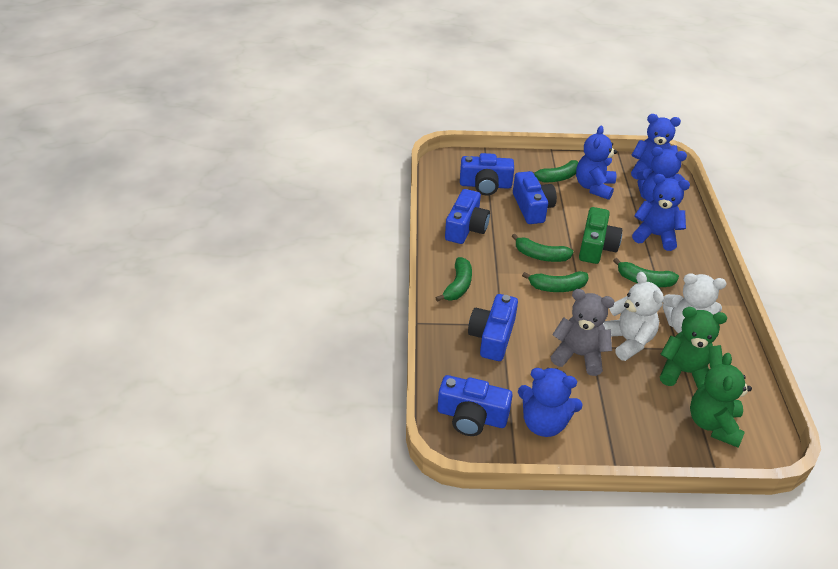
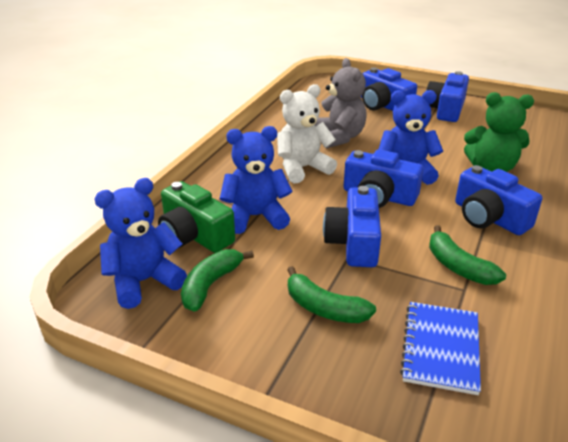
blue notebook: none = 0 -> [400,302,481,395] = 1
blue teddy bear: [518,368,583,437] [576,126,617,200] [631,114,681,180] [632,174,690,251] [636,147,687,203] = 5 -> [94,178,187,309] [220,126,292,234] [379,90,443,185] = 3
green banana: [435,257,472,302] [512,234,573,262] [522,271,589,292] [533,160,578,182] [613,258,679,287] = 5 -> [181,249,254,312] [287,266,376,323] [429,225,506,285] = 3
green teddy bear: [660,307,727,388] [690,353,752,448] = 2 -> [464,92,534,172] = 1
white teddy bear: [603,272,664,361] [662,273,726,334] = 2 -> [277,84,337,183] = 1

